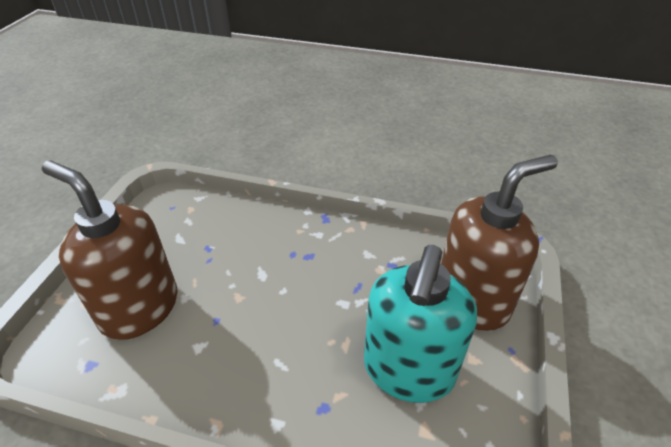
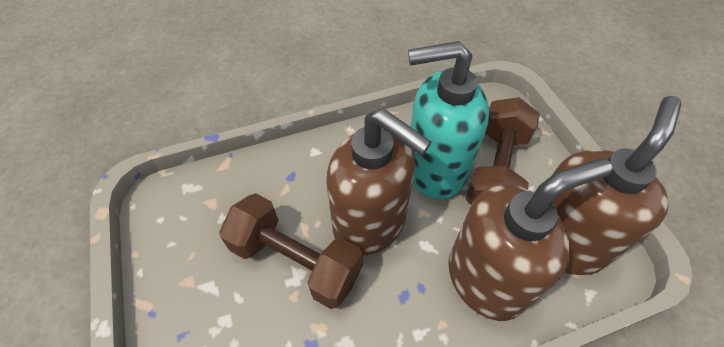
brown dumbbell: none = 0 -> [219,193,363,309] [466,97,540,205] = 2
brown soap dispenser: [42,160,178,340] [441,155,558,331] = 2 -> [326,108,432,255] [448,158,612,321] [552,96,681,275] = 3

